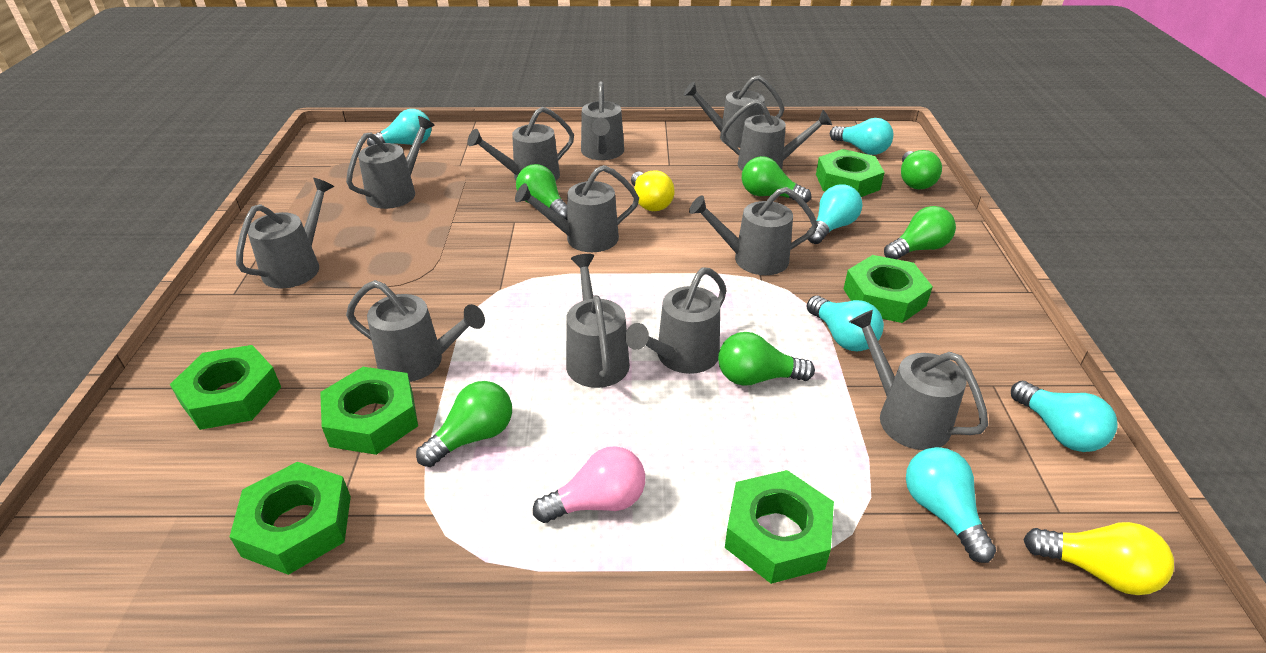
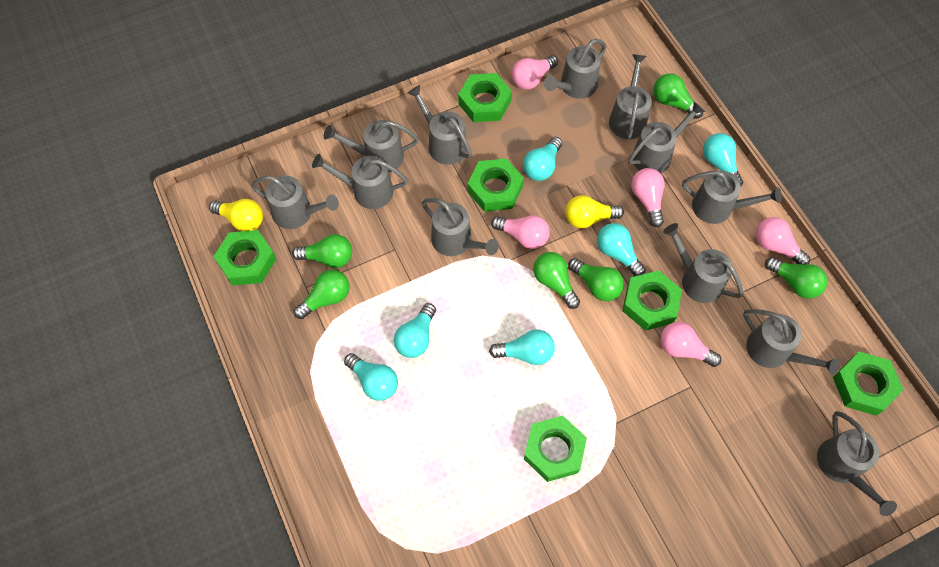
pink light bulb: [533,446,645,523] = 1 -> [491,216,550,249] [511,55,558,90] [631,168,665,228] [660,322,721,367] [756,217,810,264] = 5

